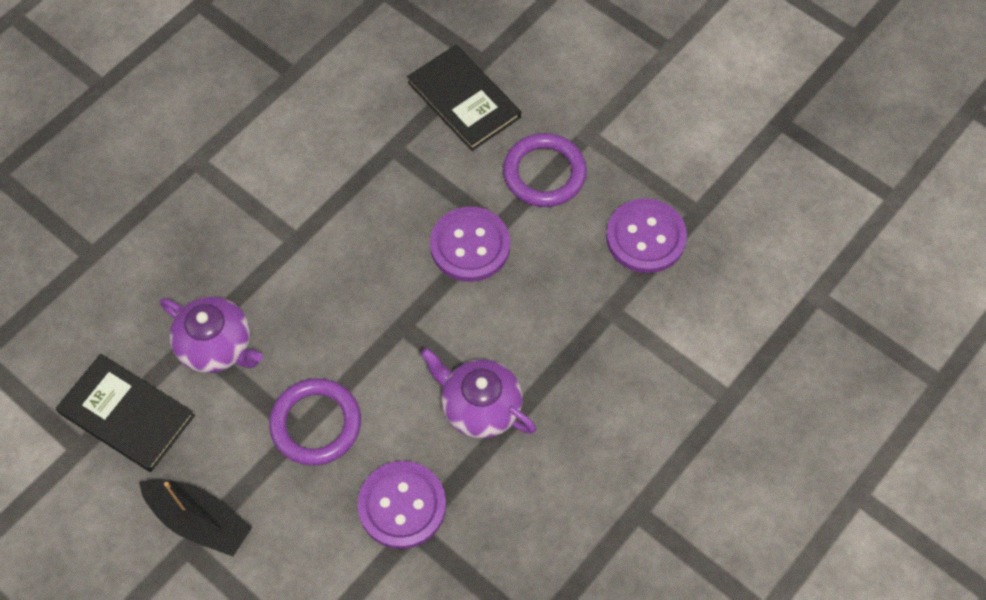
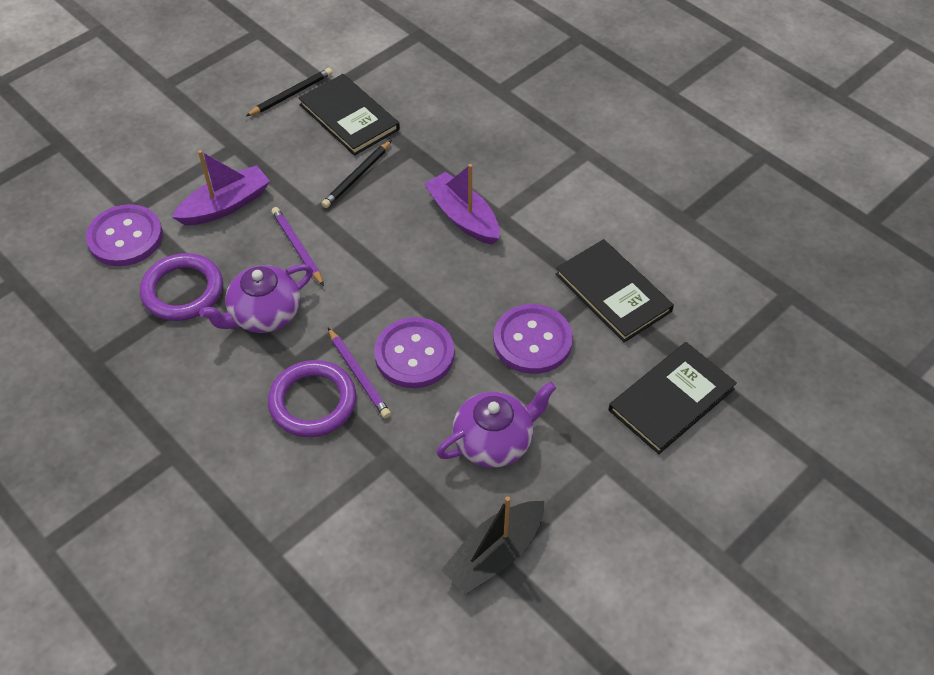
black book: [56,354,195,472] [407,45,521,151] = 2 -> [299,74,400,156] [555,239,674,342] [609,342,737,454] = 3
black pencil: none = 0 -> [246,68,332,116] [321,140,392,208] = 2
purple boat: none = 0 -> [172,150,270,225] [424,164,500,245] = 2
purple pencil: none = 0 -> [272,207,324,286] [328,328,391,419] = 2

